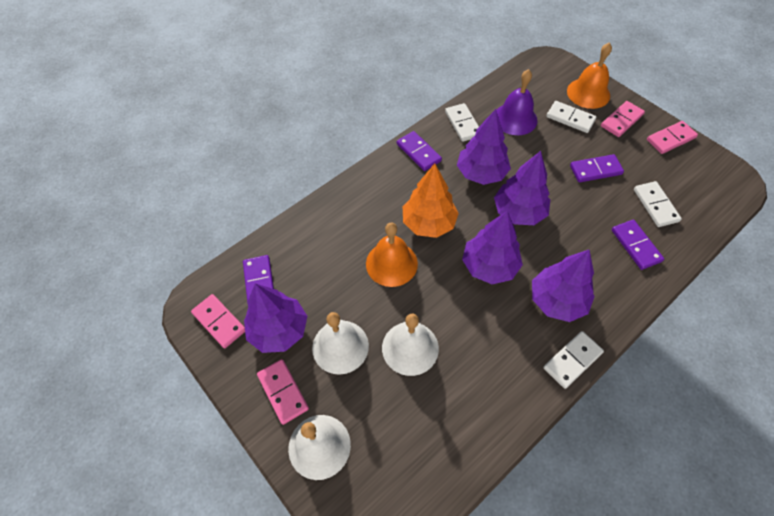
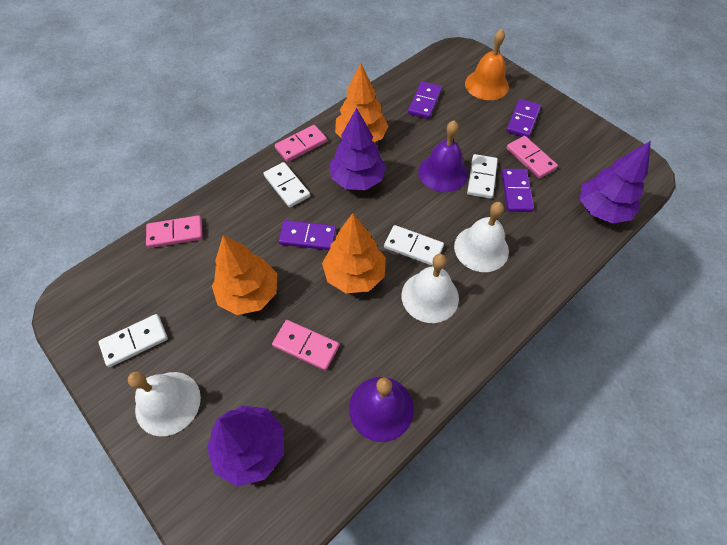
orange bell: [366,222,418,287] [567,42,612,109] = 2 -> [465,29,509,100] = 1
orange tree: [403,163,459,238] = 1 -> [212,235,277,315] [322,213,386,293] [335,63,388,142] = 3
purple bell: [496,69,538,135] = 1 -> [349,377,414,442] [418,120,468,192] = 2
purple tree: [244,283,307,353] [457,109,511,185] [462,211,523,284] [494,151,550,225] [532,249,595,322] = 5 -> [207,406,284,487] [330,108,386,190] [580,141,651,224] = 3

